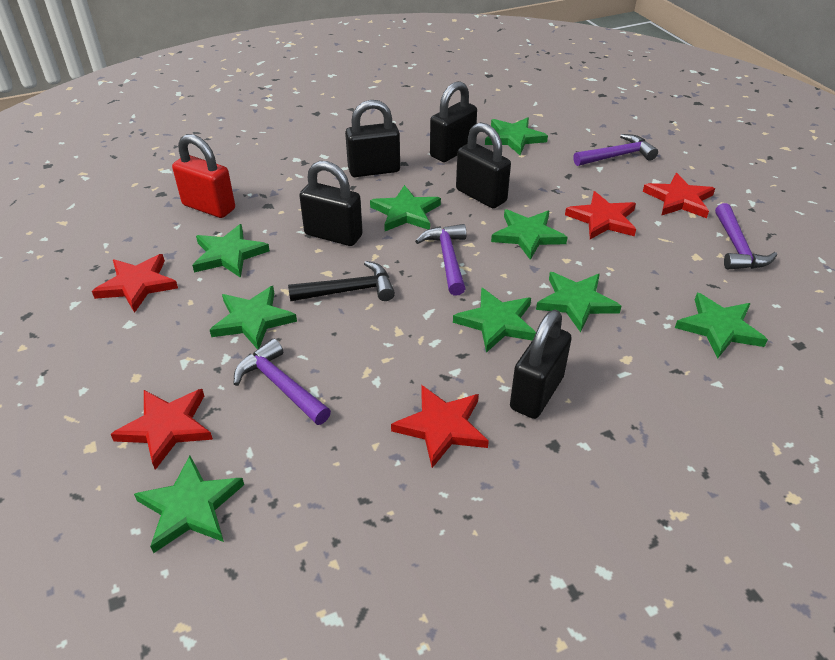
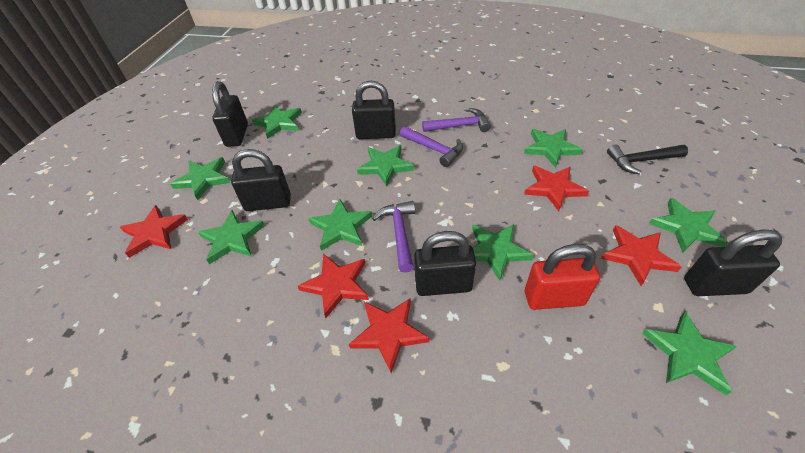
purple hammer: [234,339,331,425] [415,224,466,296] [573,134,658,166] [715,203,777,269] = 4 -> [372,201,415,273] [400,126,463,167] [422,108,491,132] = 3

